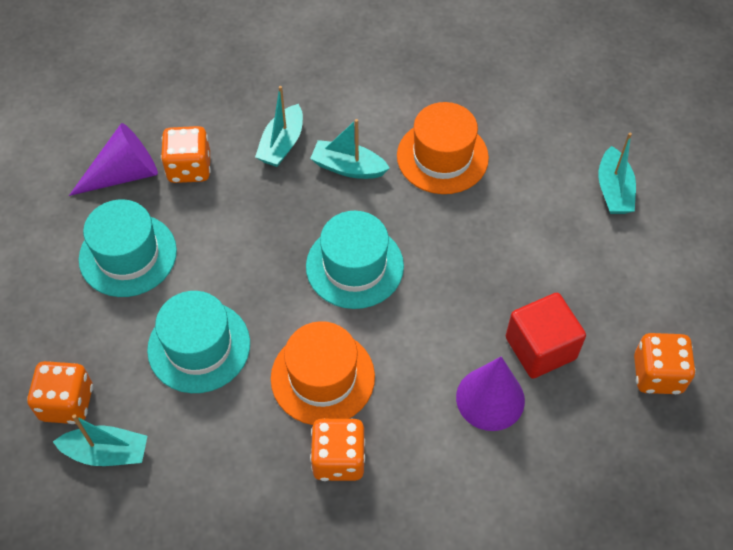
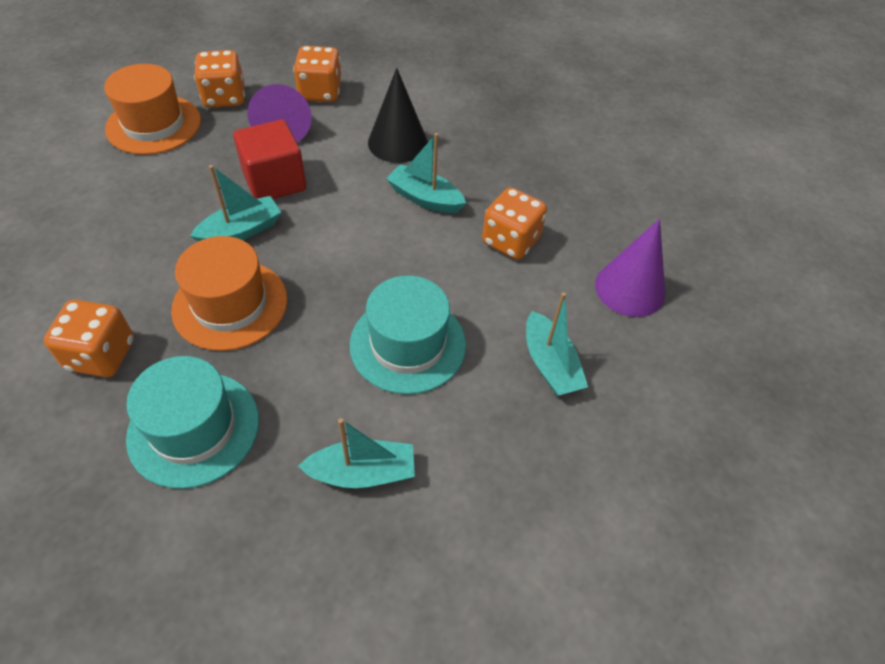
black cone: none = 0 -> [368,68,428,163] = 1
turquoise hat: [79,199,177,297] [147,291,250,393] [306,211,404,309] = 3 -> [126,356,259,489] [350,276,466,394] = 2

